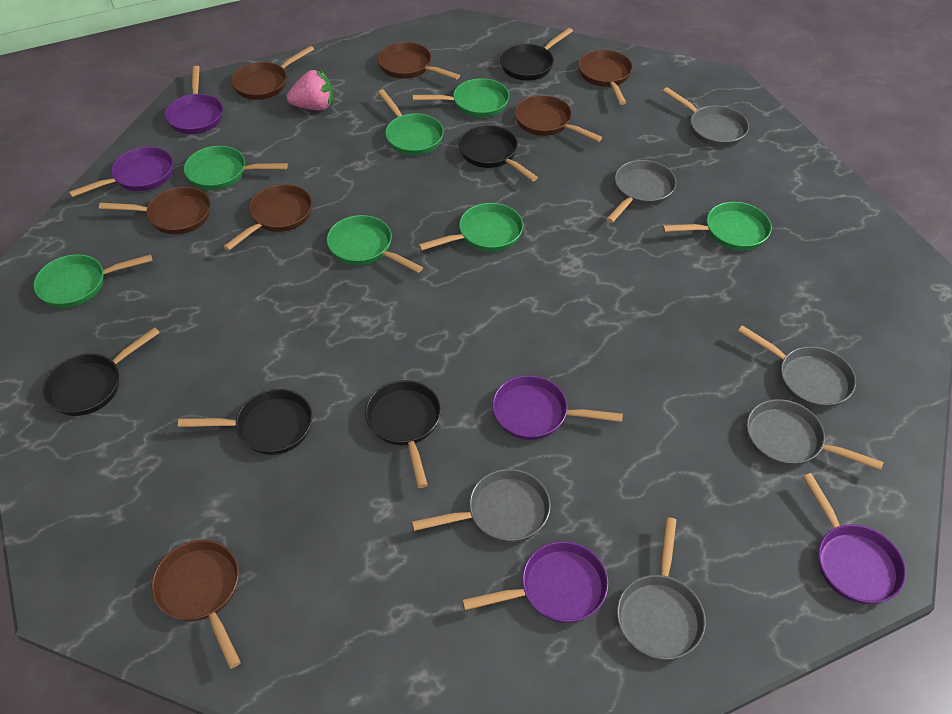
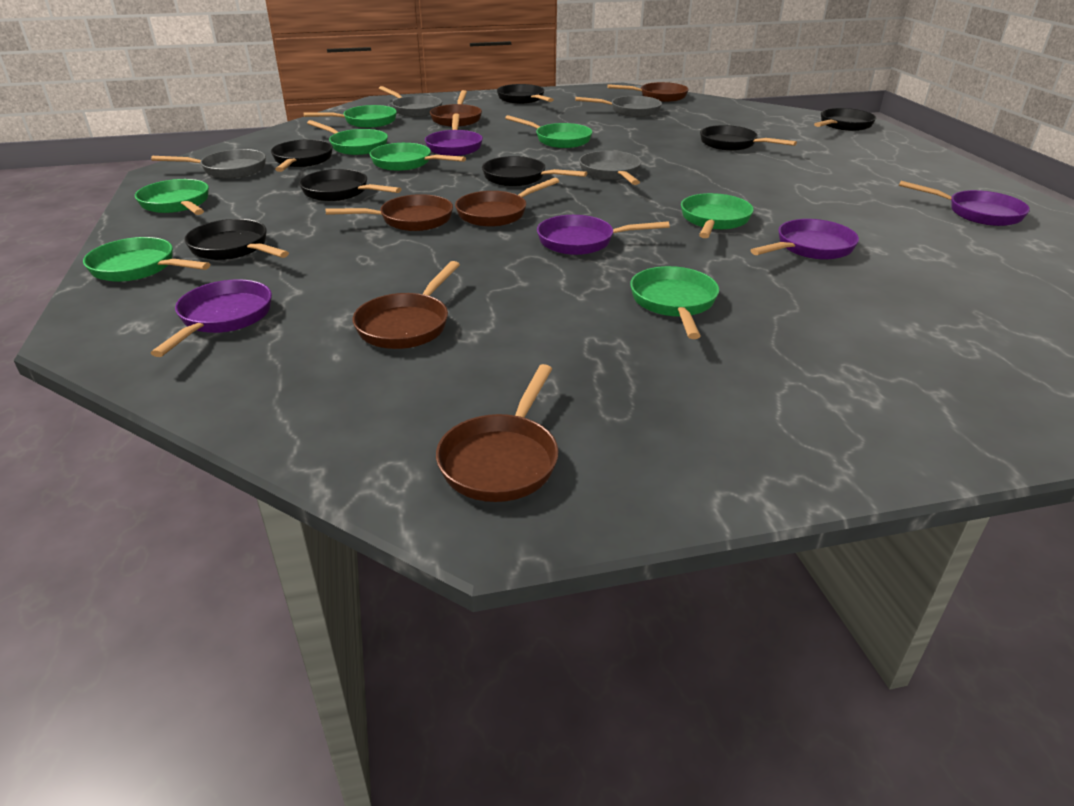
black pan: [43,327,160,416] [178,389,312,455] [365,380,441,488] [459,125,538,181] [500,28,573,81] = 5 -> [184,219,289,260] [271,139,333,172] [299,169,401,201] [482,156,587,186] [497,84,554,104] [700,125,797,151] [814,108,876,131] = 7
brown pan: [99,187,211,235] [151,540,241,669] [223,184,312,251] [231,46,314,100] [377,42,460,80] [515,95,603,142] [578,50,633,105] = 7 -> [326,194,453,231] [353,261,460,349] [430,90,482,127] [436,364,559,502] [455,178,559,227] [607,82,689,102] = 6
green pan: [33,254,152,308] [184,146,288,190] [327,215,423,273] [378,90,444,155] [412,78,509,118] [418,203,523,252] [662,202,772,251] = 7 -> [83,237,210,282] [135,179,209,215] [303,105,397,128] [307,120,388,155] [370,143,466,171] [505,115,592,148] [630,266,719,339] [681,193,754,238] = 8
grey pan: [412,469,551,543] [606,160,676,223] [617,517,706,660] [663,87,749,147] [738,325,856,408] [747,399,884,470] = 6 -> [151,149,266,178] [379,86,442,117] [575,96,662,117] [579,151,641,185] = 4
pink strawberry: [287,69,333,110] = 1 -> none = 0

